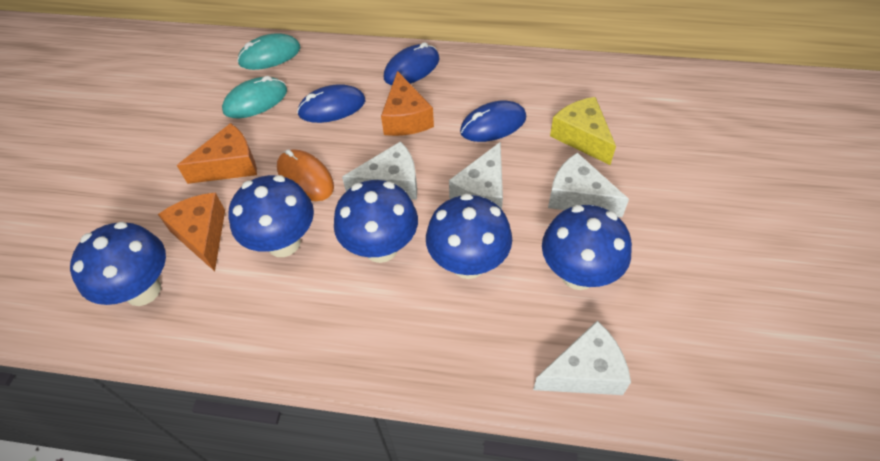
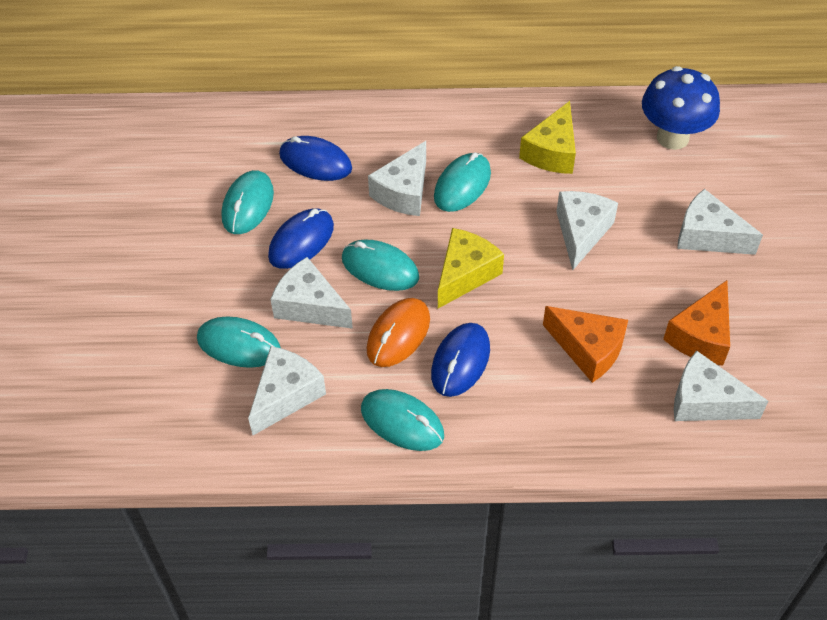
blue mushroom: [70,222,166,306] [229,175,314,257] [334,180,418,263] [426,193,512,279] [542,205,632,290] = 5 -> [642,66,720,150] = 1
orange cheese: [158,192,225,271] [177,123,257,184] [381,71,434,136] = 3 -> [543,306,628,383] [663,280,730,366] = 2
turquoise mouse: [222,76,287,118] [237,33,301,70] = 2 -> [197,317,281,368] [222,170,274,234] [342,239,419,291] [361,389,444,451] [434,152,491,212] = 5
white cheese: [342,141,417,200] [449,142,503,209] [533,320,631,395] [548,152,629,217] = 4 -> [248,346,326,435] [270,257,353,329] [368,141,426,216] [556,191,618,270] [674,351,768,421] [677,189,763,255] = 6
yellow cheese: [550,97,616,165] = 1 -> [438,228,504,308] [519,101,576,174] = 2

